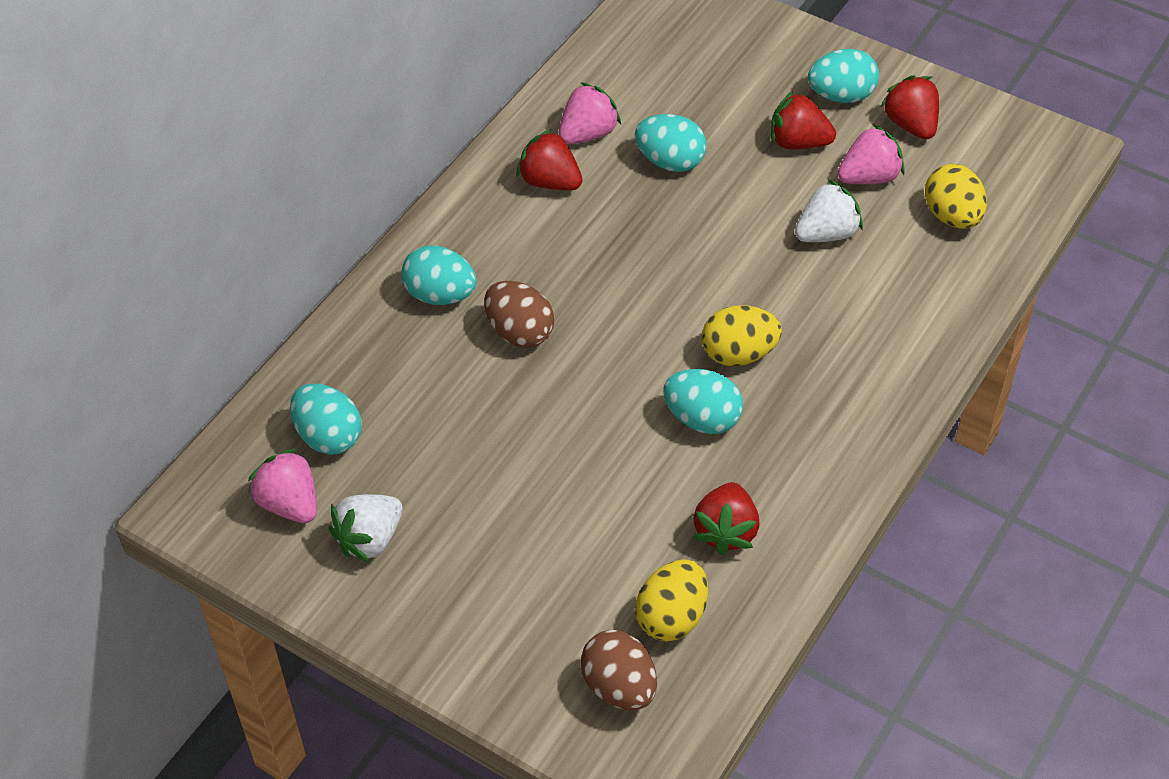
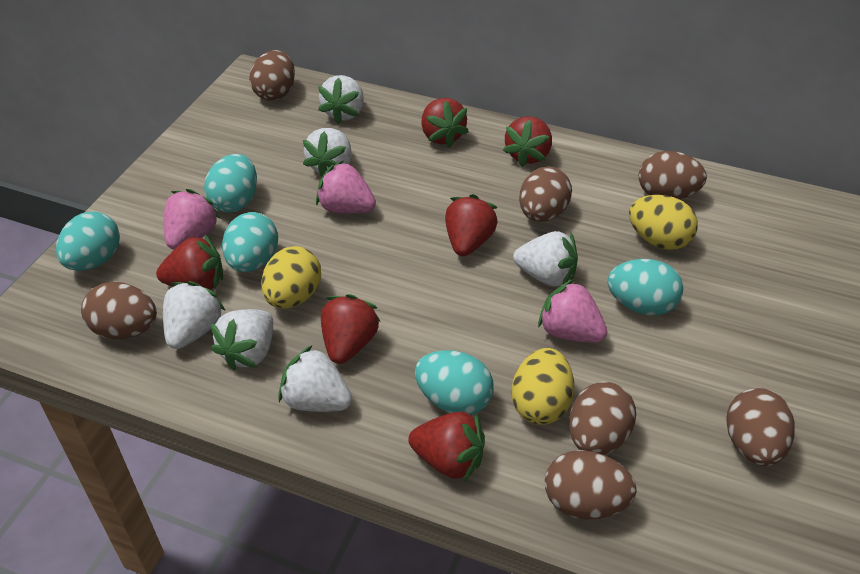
brown egg: [484,281,554,348] [580,630,657,711] = 2 -> [81,282,157,339] [249,50,295,101] [519,167,572,222] [545,450,637,519] [569,382,636,455] [638,151,707,199] [726,388,795,466] = 7
red strawberry: [517,129,582,190] [693,482,760,555] [771,91,836,149] [880,75,939,140] = 4 -> [156,234,223,290] [321,294,380,364] [408,412,485,482] [421,98,469,148] [445,194,498,256] [503,116,552,167] = 6
white strawberry: [329,494,402,563] [795,180,863,242] = 2 -> [163,281,226,349] [210,309,273,371] [278,345,352,412] [303,128,352,177] [318,75,364,124] [513,231,578,287] = 6

